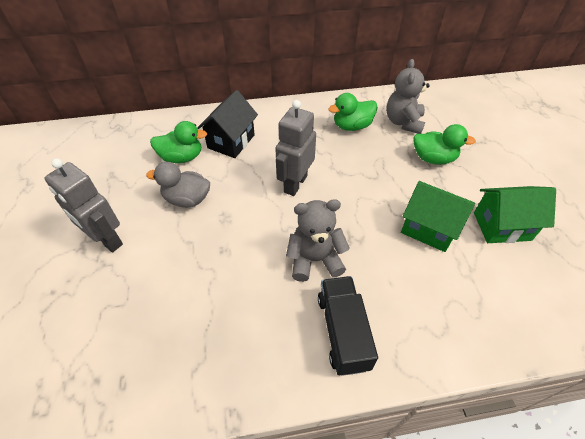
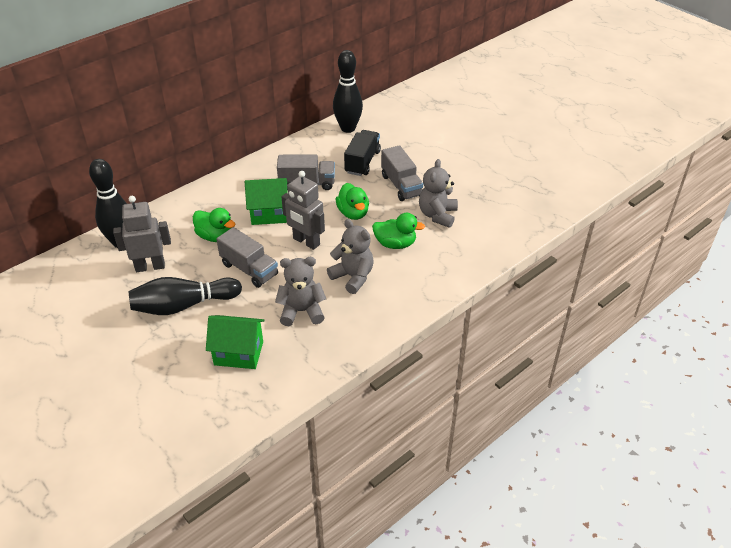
black bowling pin: none = 0 -> [89,159,127,248] [128,277,242,315] [333,50,363,133] = 3
black house: [197,90,258,158] = 1 -> none = 0
grey duck: [146,162,210,208] = 1 -> none = 0
grey teddy bear: [286,199,350,282] [386,59,430,134] = 2 -> [275,257,326,326] [327,219,374,294] [419,159,458,228] = 3
grey truck: none = 0 -> [216,227,278,288] [277,155,335,190] [381,145,423,201] = 3

